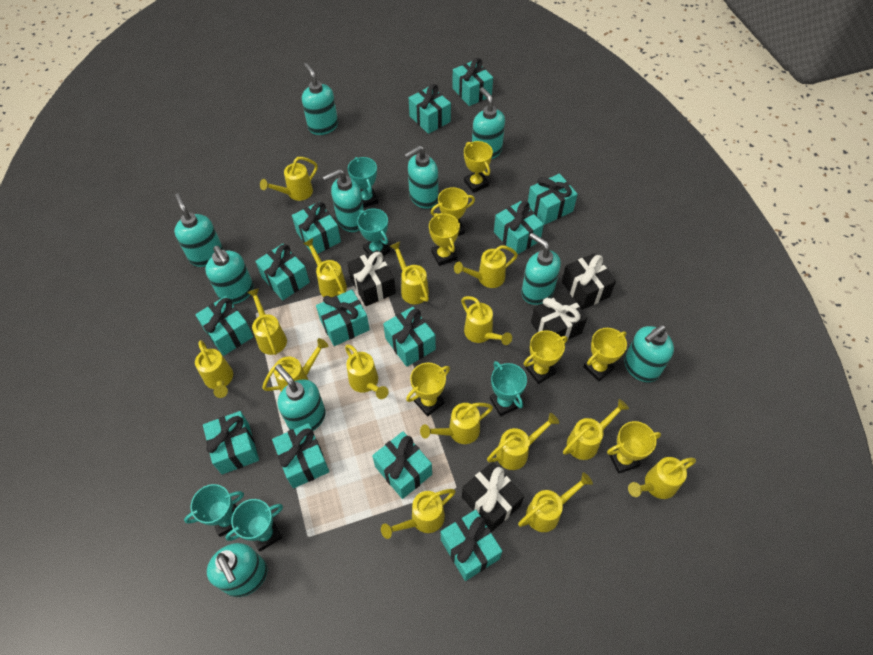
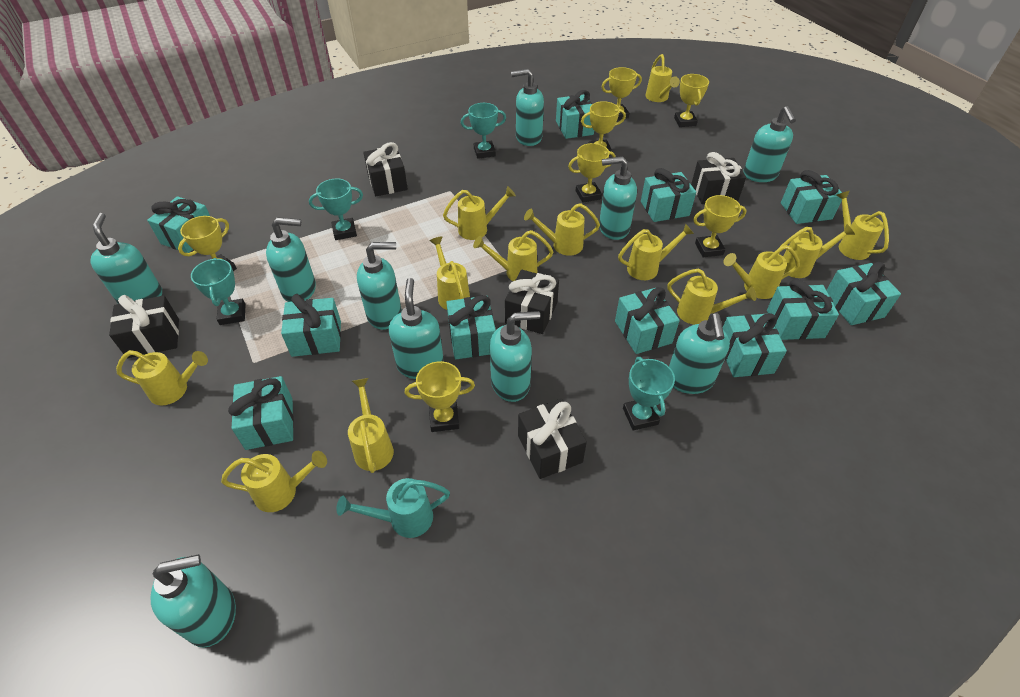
black gift: [347,250,396,306] [462,462,524,531] [531,292,587,341] [562,253,616,310] = 4 -> [109,295,179,358] [363,142,408,196] [505,270,559,334] [518,399,587,479] [691,152,746,204] = 5
turquoise gift: [195,296,253,356] [203,411,259,474] [255,244,310,300] [272,423,329,488] [292,202,341,254] [316,289,370,346] [372,431,432,499] [383,307,436,367] [409,84,451,134] [441,510,502,581] [452,58,493,106] [494,201,544,254] [528,174,578,225] = 13 -> [147,196,210,253] [228,376,294,450] [281,294,341,357] [446,295,496,359] [556,90,594,139] [615,287,680,354] [641,168,696,222] [723,313,787,377] [767,279,839,340] [781,170,842,224] [826,262,901,325] = 11
turquoise trophy: [184,484,244,537] [225,499,283,551] [348,157,378,208] [357,208,390,256] [490,361,527,417] = 5 -> [191,258,246,325] [309,179,363,240] [461,103,506,159] [623,357,675,431] = 4
turquoise watering can: none = 0 -> [337,478,450,538] = 1
yellow watering can: [195,340,233,398] [247,288,287,355] [260,157,318,201] [262,338,328,391] [303,238,347,298] [345,345,389,399] [381,489,456,539] [390,242,429,304] [420,403,493,444] [454,245,518,288] [461,296,512,345] [487,413,559,470] [518,472,593,532] [563,399,629,460] [628,457,696,499] = 15 -> [116,350,208,405] [221,451,327,512] [348,378,394,473] [429,236,470,310] [443,186,516,240] [473,230,553,281] [524,203,600,256] [618,224,694,280] [645,54,680,102] [667,268,756,325] [724,245,800,299] [779,224,855,278] [836,191,889,260] = 13

